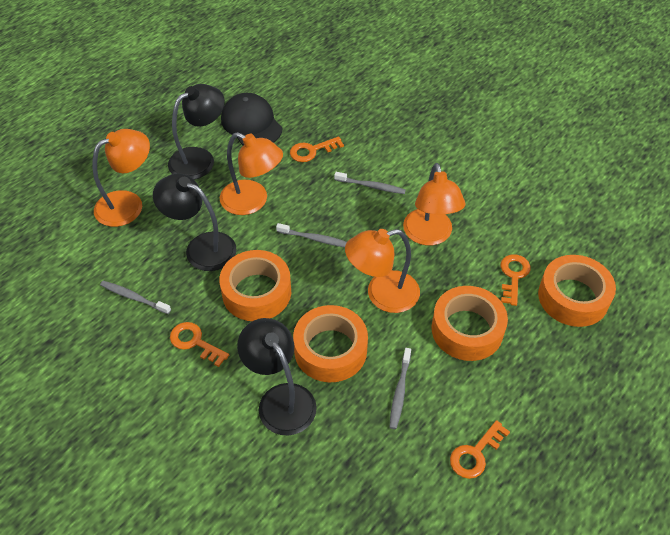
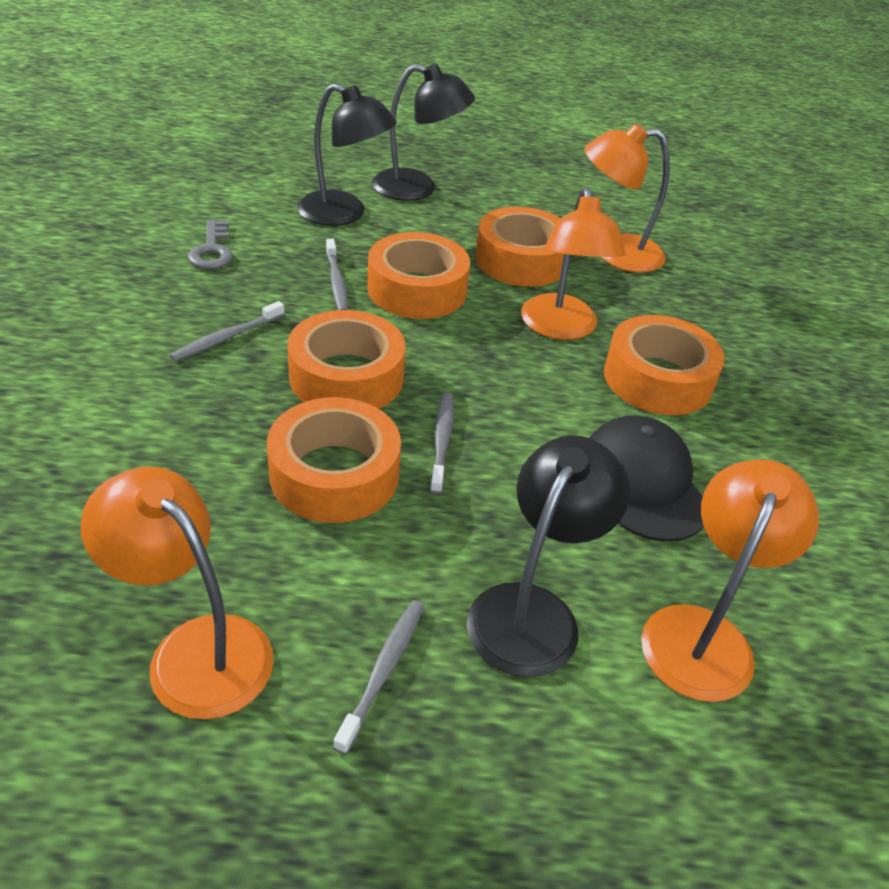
grey key: none = 0 -> [188,220,233,269] = 1
orange key: [170,322,229,367] [290,136,344,162] [450,420,510,479] [500,254,531,306] = 4 -> none = 0
orange tape: [219,250,291,321] [293,305,368,382] [432,286,508,361] [538,255,616,327] = 4 -> [267,397,401,523] [287,310,406,409] [367,232,470,319] [475,207,564,287] [604,315,725,415] = 5

